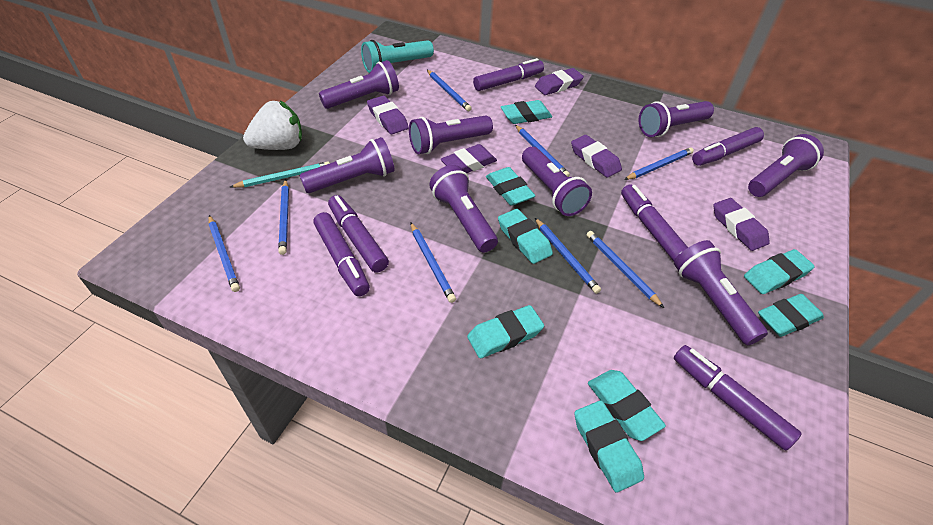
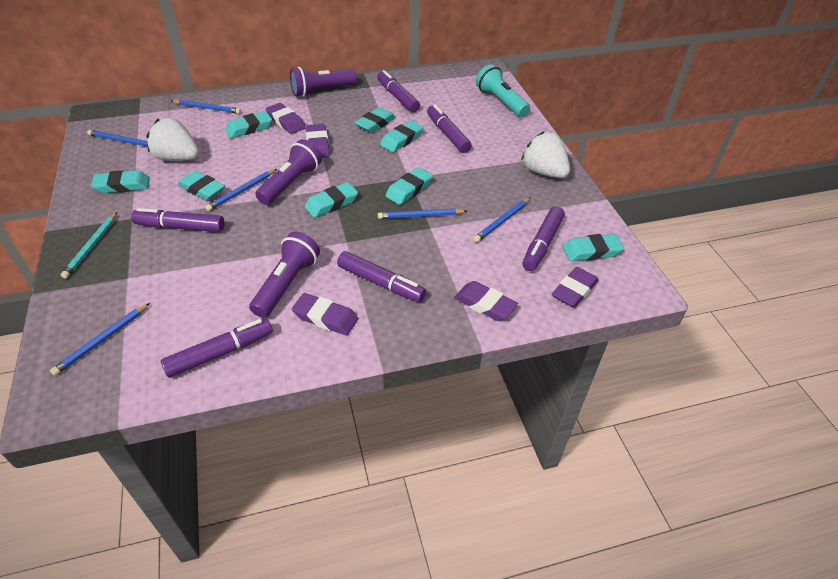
blue pencil: [209,215,240,292] [278,179,289,255] [410,222,456,303] [427,70,472,111] [515,125,570,177] [535,218,601,294] [586,231,664,308] [624,147,694,180] = 8 -> [50,303,150,376] [87,130,148,147] [172,100,241,114] [205,169,277,211] [378,209,467,219] [474,197,531,242] = 6
purple flashlight: [299,137,394,193] [319,60,399,109] [409,115,493,154] [429,165,498,252] [522,147,592,216] [639,101,714,137] [674,240,768,345] [748,134,824,197] = 8 -> [249,232,320,318] [255,139,322,205] [290,67,357,97] = 3
white strawberry: [243,101,302,150] = 1 -> [146,118,199,161] [521,131,570,178] = 2

